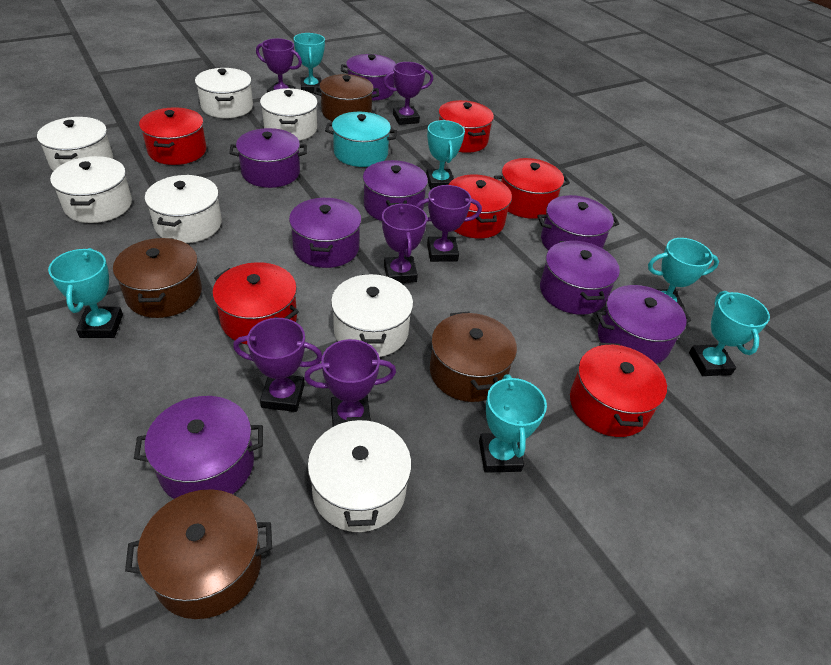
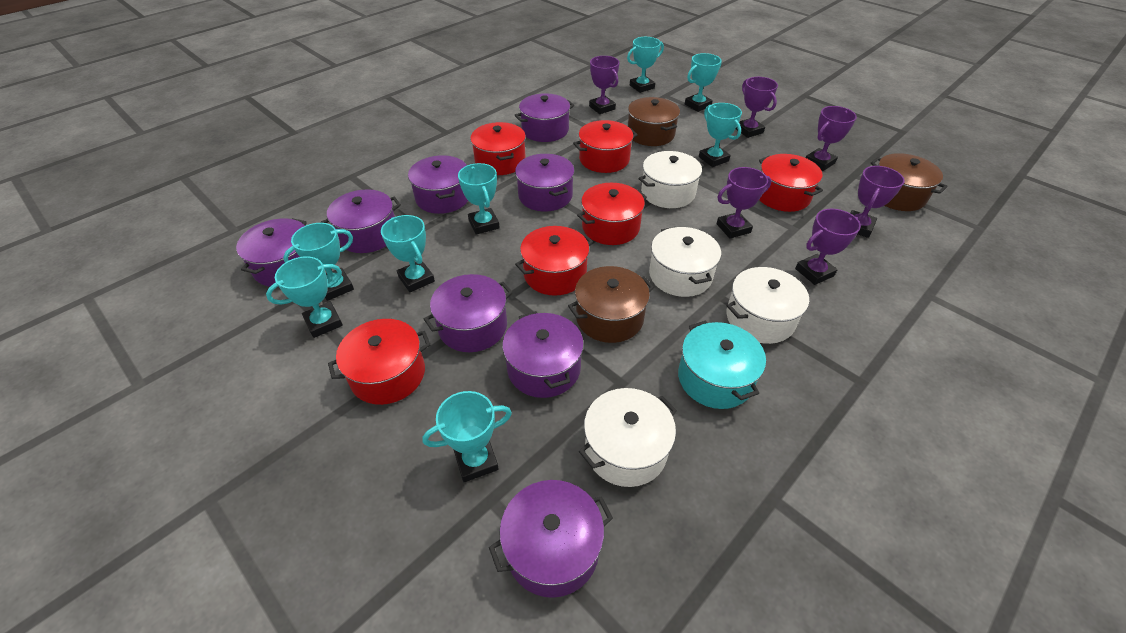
brown pot: [113,238,202,318] [125,489,272,619] [314,74,379,121] [430,312,517,402] = 4 -> [568,266,654,343] [628,97,680,146] [870,153,947,211] = 3
turquoise trophy: [48,248,123,338] [294,33,325,93] [426,120,465,190] [479,375,547,473] [648,238,719,309] [689,291,770,376] = 6 -> [266,256,343,338] [283,223,354,301] [381,215,435,292] [422,391,512,482] [458,163,500,235] [627,37,664,93] [685,53,722,112] [699,103,742,167] = 8
white pot: [37,117,113,171] [50,156,132,223] [145,175,222,243] [195,68,253,118] [260,88,318,140] [308,417,412,532] [331,274,413,357] = 7 -> [579,388,677,487] [638,151,704,208] [649,227,721,297] [726,267,809,344] = 4

